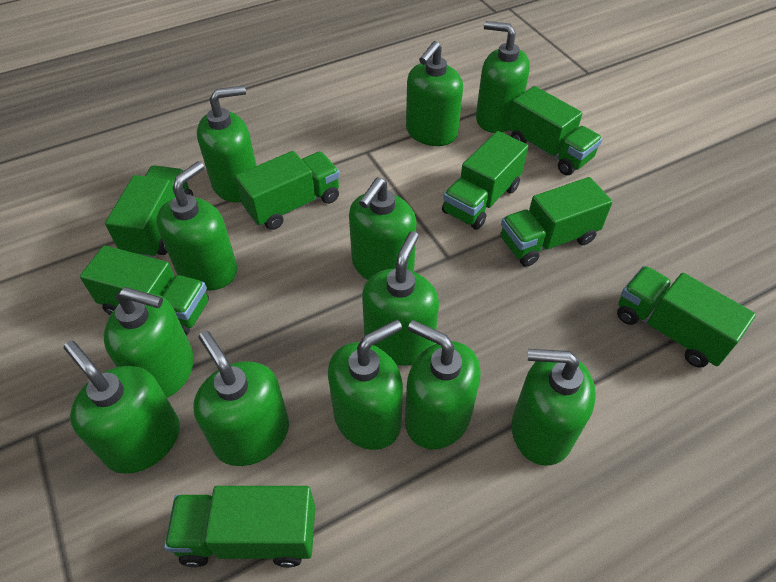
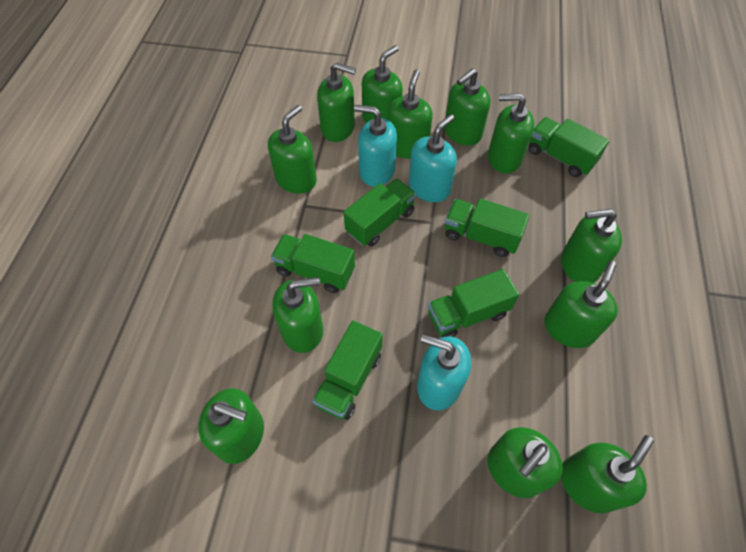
green truck: [80,245,209,335] [105,165,193,258] [164,486,315,568] [235,151,340,230] [442,131,528,230] [501,177,613,267] [508,86,603,175] [617,266,756,368] = 8 -> [271,234,355,293] [312,321,383,420] [344,178,416,247] [428,269,519,337] [445,198,529,257] [528,117,609,177] = 6
turquoise soap dispenser: none = 0 -> [354,105,397,187] [409,114,457,202] [417,334,471,410] = 3

